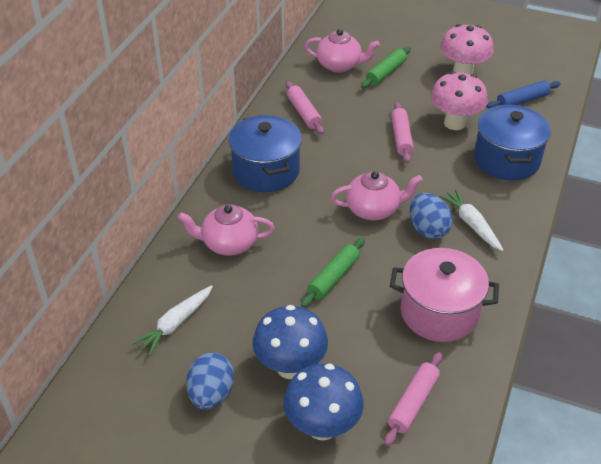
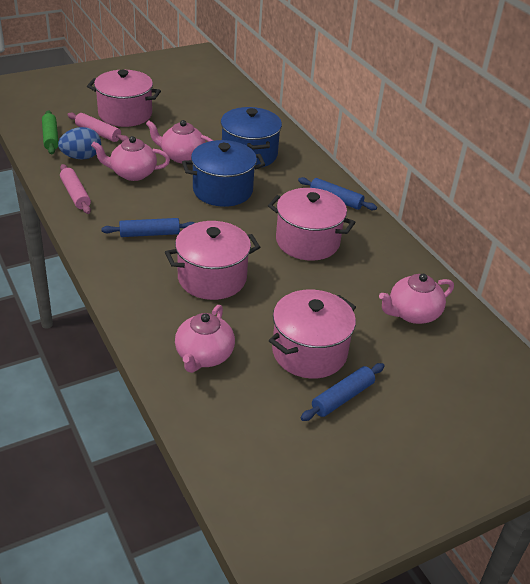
blue egg: [186,352,234,410] [410,193,453,239] = 2 -> [58,127,101,159] = 1
blue mushroom: [253,305,328,379] [283,363,364,441] = 2 -> none = 0
blue rolling pin: [486,80,561,108] = 1 -> [101,218,195,237] [298,177,377,210] [301,363,384,421] = 3
green rolling pin: [301,238,365,307] [361,47,411,88] = 2 -> [42,110,58,154] = 1
pink mushroom: [430,71,488,130] [440,24,494,74] = 2 -> none = 0
pink pot: [390,248,499,342] = 1 -> [87,70,161,127] [165,221,260,300] [268,188,355,261] [269,289,356,379] = 4
pink rolling pin: [286,81,324,134] [384,352,442,446] [391,102,414,163] = 3 -> [60,164,91,214] [67,112,129,142] = 2
pink teapot: [178,204,275,256] [304,29,380,73] [331,171,423,220] = 3 -> [91,136,170,181] [146,120,213,163] [175,305,235,373] [379,274,454,324] = 4
white carrot: [132,285,213,356] [439,189,503,251] = 2 -> none = 0

